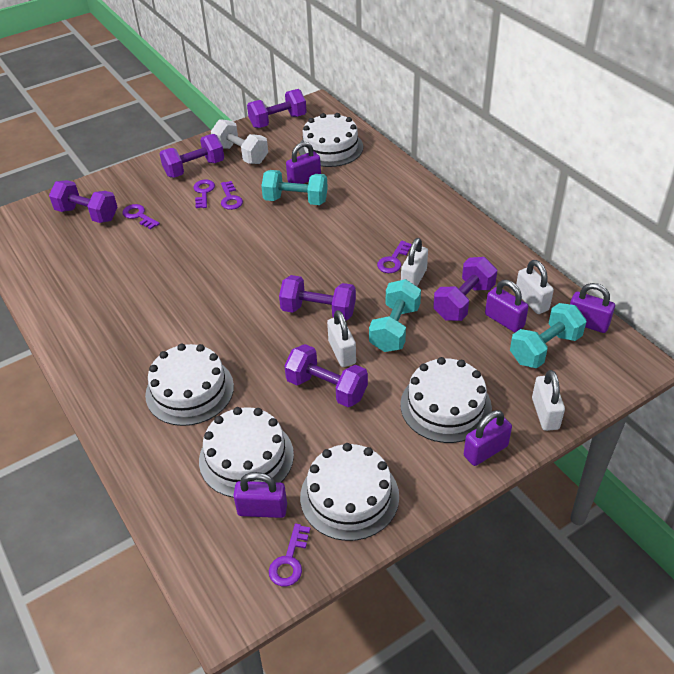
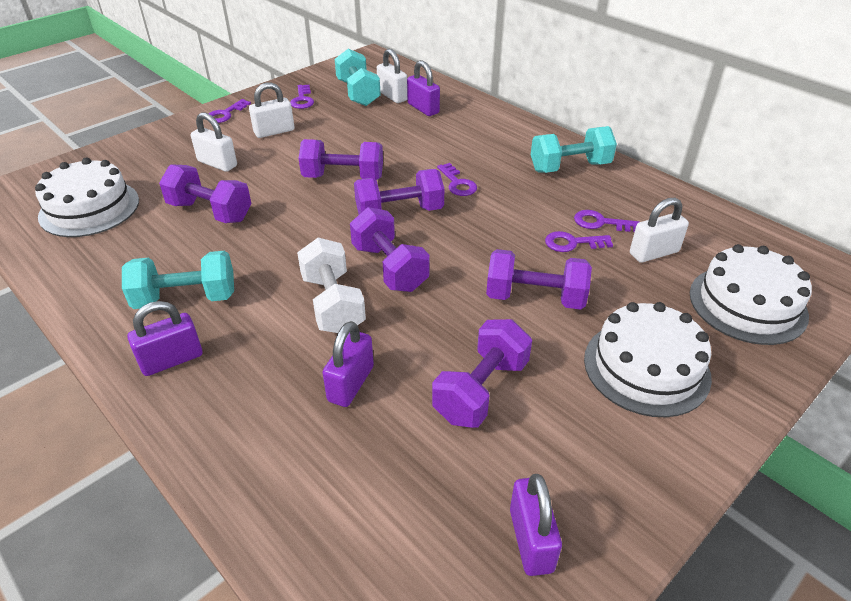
purple padlock: [233,472,287,518] [286,142,321,184] [464,410,512,466] [485,280,529,332] [570,283,615,333] = 5 -> [127,301,203,376] [322,321,374,407] [407,60,440,116] [510,474,562,576] = 4
white cake: [145,344,234,426] [199,407,294,498] [298,113,363,167] [300,443,399,541] [400,357,492,443] = 5 -> [35,158,139,237] [584,302,712,417] [690,244,812,345] = 3

